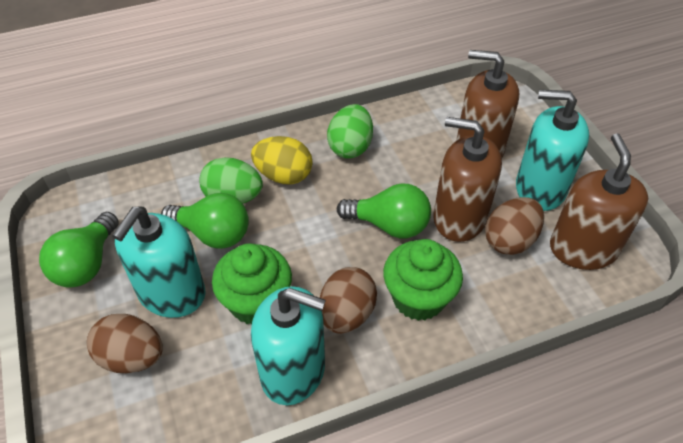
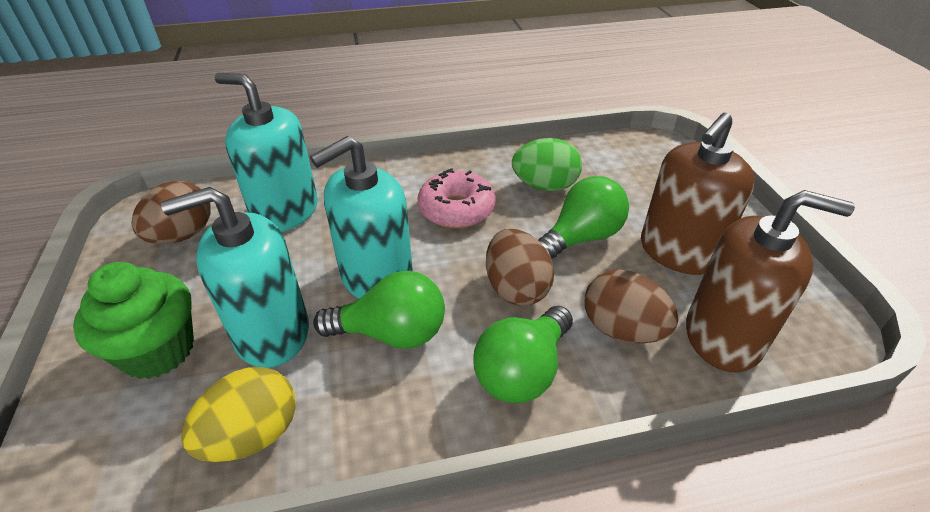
brown soap dispenser: [433,117,502,242] [456,50,519,158] [550,133,648,270] = 3 -> [641,113,755,275] [686,190,855,373] = 2
green cupcake: [212,243,292,324] [383,239,463,321] = 2 -> [73,262,194,379] = 1
green egg: [199,157,263,204] [327,104,373,159] = 2 -> [512,138,582,191] = 1
pink donut: none = 0 -> [417,168,495,228] = 1

